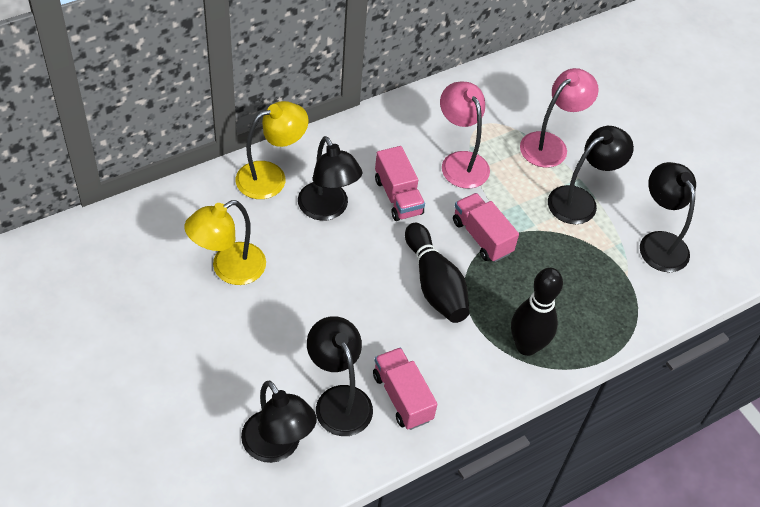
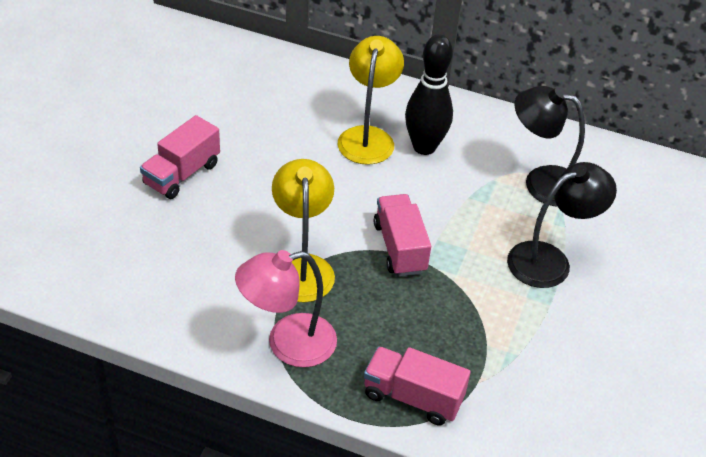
black bowling pin: [405,223,469,323] [511,268,563,356] = 2 -> [405,34,453,155] = 1
black lamp: [241,380,317,463] [298,136,362,221] [307,316,373,436] [548,126,634,224] [640,162,696,272] = 5 -> [507,162,617,288] [515,86,585,207] = 2
pink lamp: [440,82,490,189] [520,68,599,168] = 2 -> [235,250,337,368] = 1

